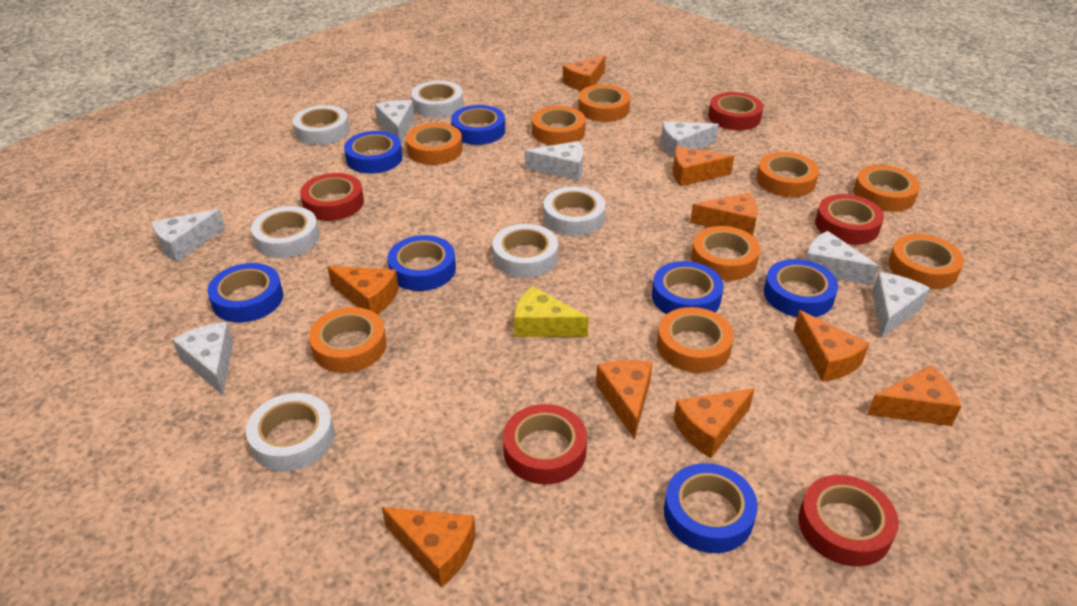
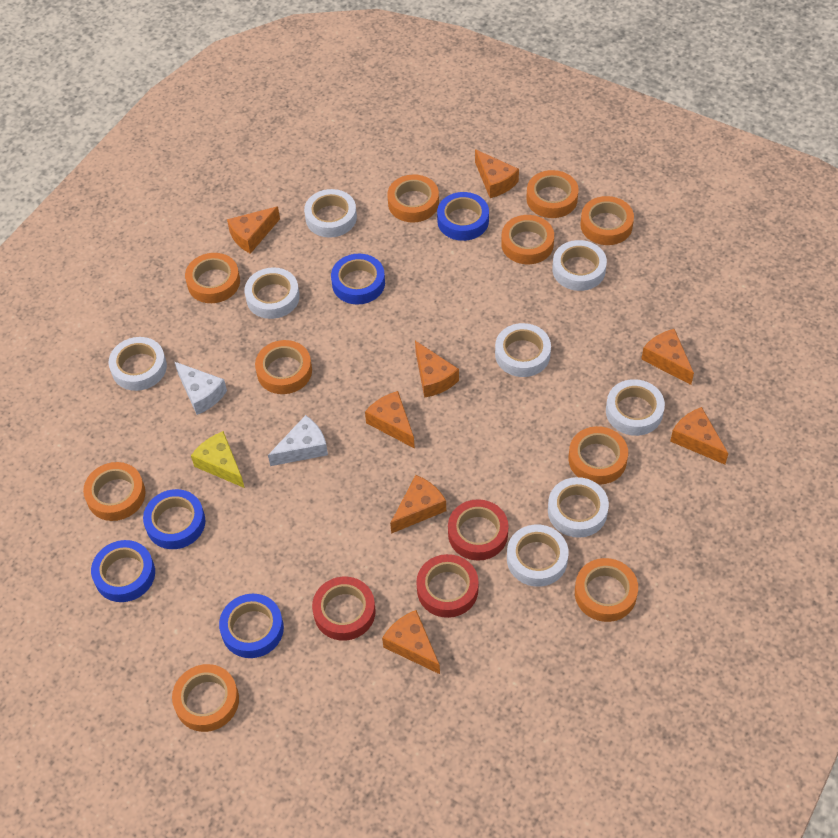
blue tape: [207,263,283,322] [344,131,403,174] [388,235,456,291] [451,105,505,145] [652,261,724,314] [664,463,758,553] [764,259,838,317] = 7 -> [91,540,155,602] [143,489,205,549] [219,594,284,658] [331,254,385,305] [437,192,489,241] = 5
orange cheese: [327,266,399,315] [382,507,476,588] [563,55,606,91] [596,360,653,439] [673,146,734,186] [673,388,755,458] [690,193,758,236] [794,310,869,382] [867,365,961,426] = 9 -> [227,206,280,254] [365,391,415,449] [382,610,440,674] [390,475,446,534] [415,341,459,398] [475,149,519,198] [641,329,694,385] [670,407,729,465] = 8
orange tape: [309,307,387,373] [406,123,462,165] [532,106,586,145] [578,84,630,122] [657,307,734,373] [691,226,760,280] [756,152,819,197] [854,165,920,212] [889,234,964,289] = 9 -> [83,462,146,521] [172,664,239,732] [185,253,240,303] [255,340,312,394] [387,174,439,222] [501,215,554,264] [526,170,579,218] [568,426,628,485] [575,558,638,622] [580,196,634,245] = 10
red tape: [300,173,364,221] [503,404,587,484] [708,92,763,130] [799,475,899,566] [815,194,884,244] = 5 -> [312,577,376,641] [416,554,479,618] [448,499,508,561] = 3
white cheese: [152,209,225,262] [172,322,233,395] [375,100,415,142] [525,141,583,181] [661,121,719,157] [806,231,879,285] [872,272,930,338] = 7 -> [175,362,227,415] [268,415,328,466] = 2
white tape: [246,393,335,471] [251,206,319,258] [293,105,349,145] [411,81,463,118] [492,224,558,278] [544,187,606,236] = 6 -> [109,337,167,391] [245,267,300,319] [304,189,357,238] [495,323,551,377] [507,525,569,587] [548,477,609,538] [552,240,607,291] [606,379,665,436] = 8

